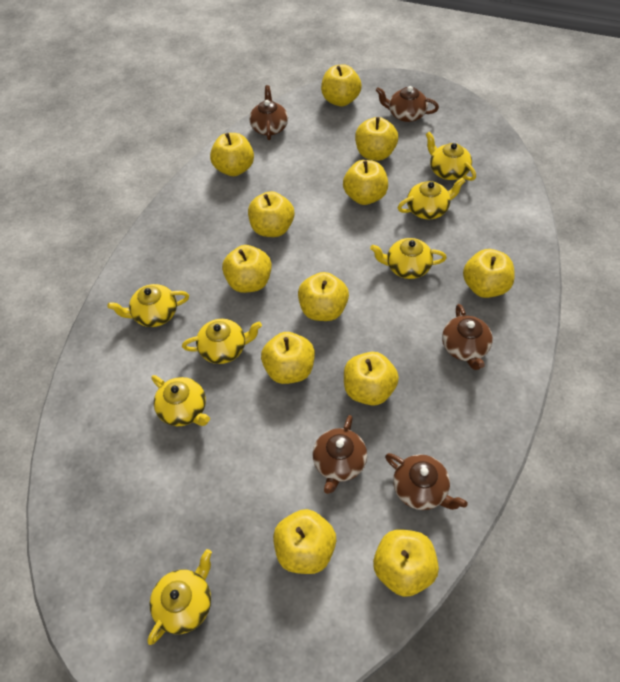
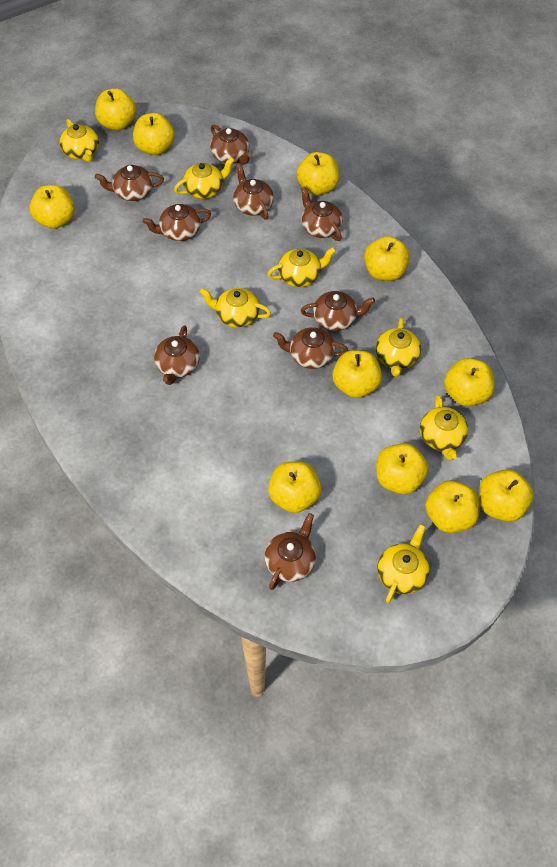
brown teapot: [249,85,288,140] [312,415,367,494] [376,86,439,122] [385,453,468,510] [442,304,493,370] = 5 -> [95,165,164,201] [143,204,211,241] [154,325,200,385] [210,125,251,164] [233,163,274,220] [264,513,316,590] [273,327,348,369] [301,186,343,241] [301,291,375,331] = 9
yellow apple: [210,133,254,176] [222,245,272,293] [248,191,294,237] [261,332,315,384] [273,509,336,574] [298,272,349,321] [321,64,362,106] [343,160,388,205] [344,352,399,406] [355,117,398,161] [373,529,439,597] [463,249,515,298] = 12 -> [29,185,75,229] [95,88,136,130] [133,113,175,155] [268,462,321,513] [296,152,339,195] [332,350,382,398] [364,236,410,281] [376,443,429,494] [425,480,479,533] [444,358,495,406] [479,469,533,522] = 11

